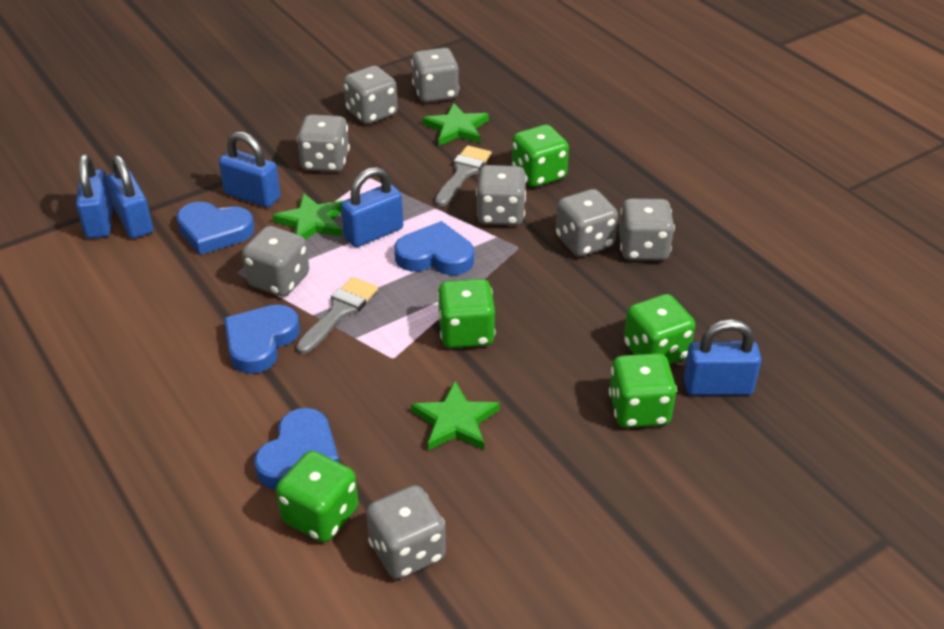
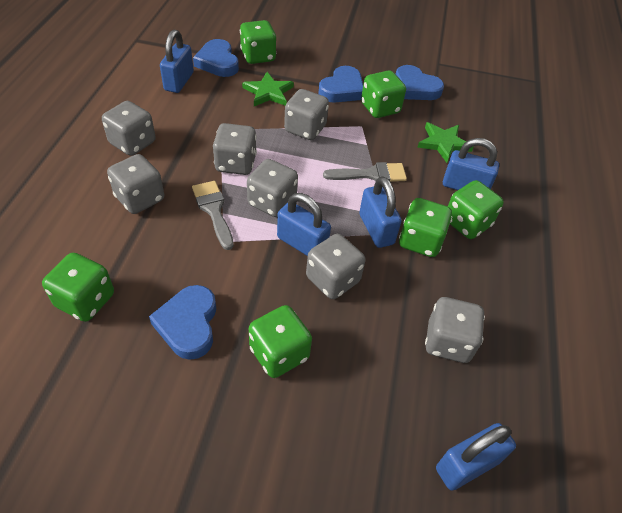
green dice: [276,451,358,542] [437,279,495,348] [512,125,569,187] [609,353,677,428] [624,294,696,364] = 5 -> [42,253,114,322] [240,20,276,64] [249,305,312,378] [361,70,406,118] [399,198,452,257] [448,180,504,239] = 6
green star: [273,193,343,240] [411,381,500,451] [423,103,489,146] = 3 -> [242,72,294,106] [417,122,474,163] = 2
grey dice: [242,226,309,297] [297,114,350,172] [344,66,398,124] [366,485,446,579] [411,48,459,103] [476,165,527,226] [556,189,618,257] [619,198,675,261] = 8 -> [102,101,156,156] [107,154,165,214] [213,123,257,175] [247,159,298,217] [284,89,329,140] [306,234,365,299] [425,297,485,363] = 7

